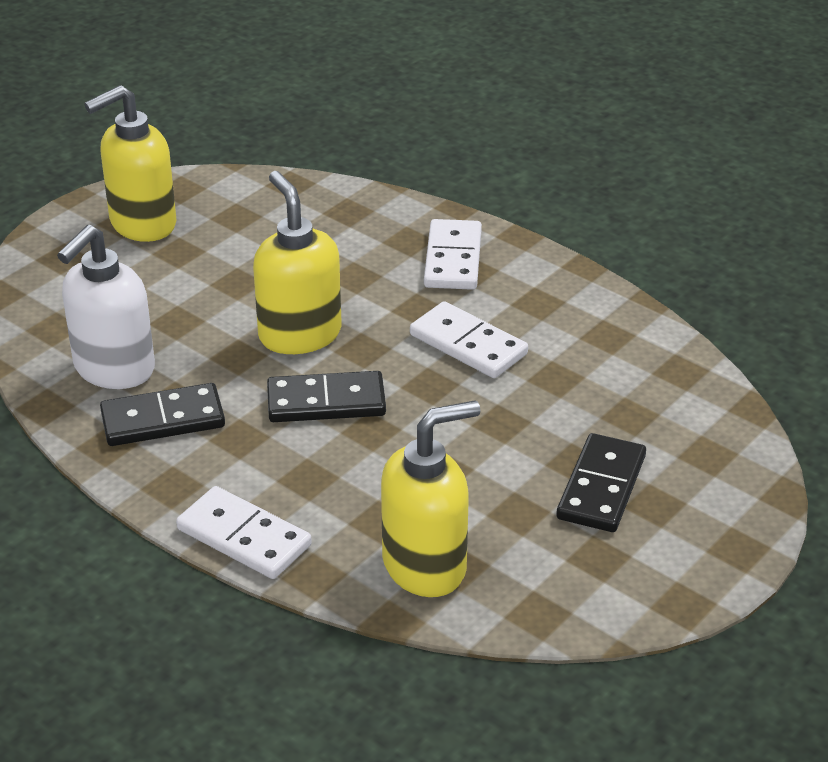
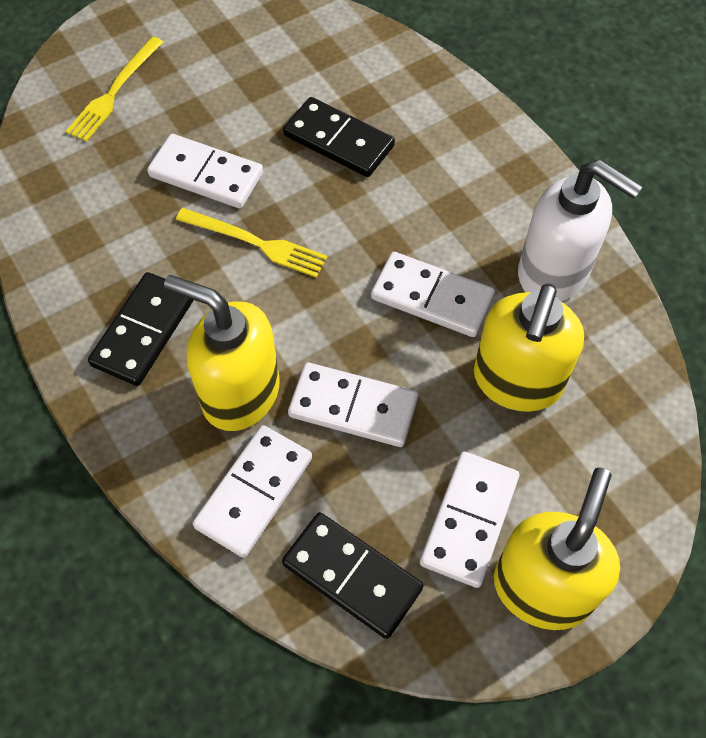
white domino: [176,486,312,579] [410,301,528,378] [424,219,482,290] = 3 -> [147,134,263,208] [193,425,312,558] [288,362,418,447] [371,252,495,337] [420,451,519,588] = 5
yellow fork: none = 0 -> [66,36,163,142] [176,208,328,278] = 2

